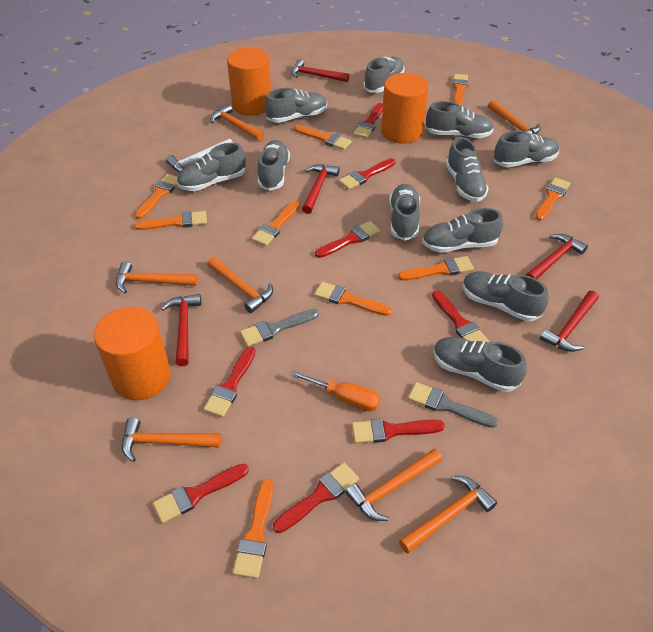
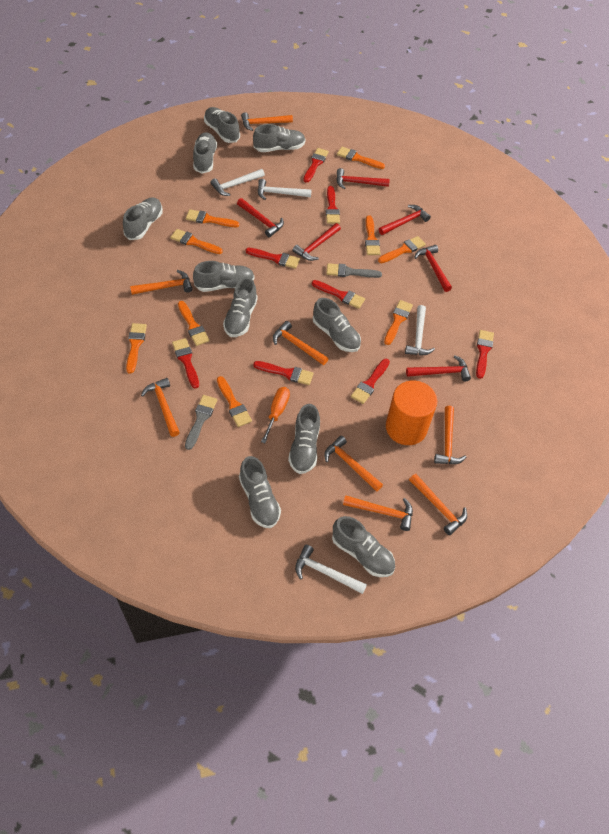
grey shoe: [177,143,246,191] [258,140,290,191] [265,88,327,123] [363,56,405,93] [389,184,420,241] [422,208,503,253] [425,101,494,138] [433,337,527,392] [446,137,489,202] [462,271,549,321] [494,131,559,168] = 11 -> [123,198,163,240] [193,132,217,174] [193,261,255,292] [204,107,240,143] [223,277,258,337] [239,456,281,528] [253,124,305,152] [288,404,320,474] [313,298,361,352] [332,516,395,577] = 10
orange cylinder: [94,307,171,400] [227,48,271,116] [381,73,428,144] = 3 -> [386,380,437,445] = 1
orange hammer: [116,261,198,293] [122,418,221,462] [207,257,273,313] [210,104,264,141] [345,449,442,521] [399,476,497,554] [488,100,540,135] = 7 -> [130,270,192,295] [141,378,180,437] [241,112,293,131] [273,321,328,365] [324,436,383,492] [343,495,413,531] [409,474,467,535] [434,406,466,464] = 8
red hammer: [161,294,201,366] [291,59,349,82] [302,164,340,214] [526,234,588,279] [540,291,599,352] = 5 -> [237,198,284,237] [293,223,341,261] [336,168,390,189] [379,205,431,235] [406,355,471,381] [414,245,452,292] = 6
white hammer: [166,138,233,173] = 1 -> [210,169,265,196] [258,179,312,200] [295,545,367,594] [405,305,435,355] = 4

